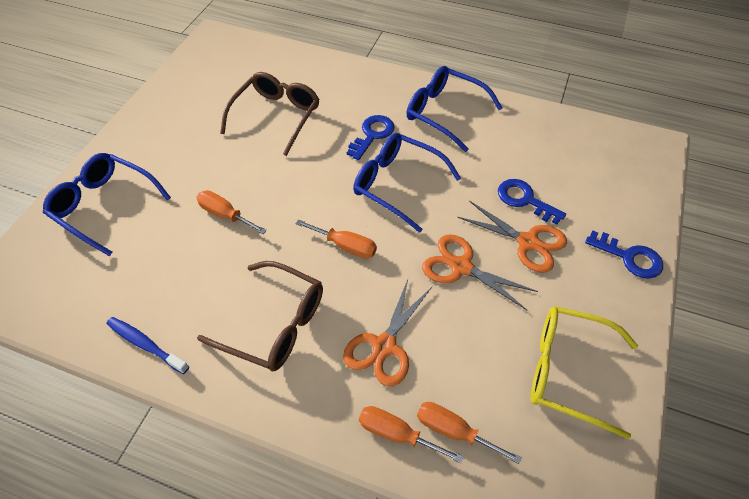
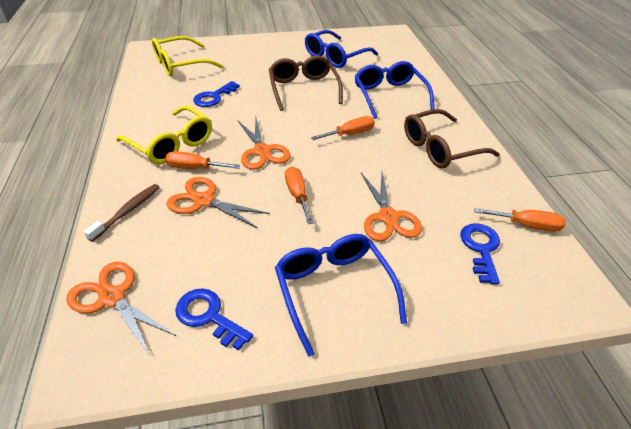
blue toothbrush: [107,317,189,374] = 1 -> none = 0
brown toothbrush: none = 0 -> [84,184,160,242] = 1
orange scissors: [343,279,432,386] [422,234,538,311] [457,201,567,273] = 3 -> [66,262,176,355] [166,177,270,228] [238,119,291,170] [361,172,422,241] = 4
yellow glasses: [531,306,638,439] = 1 -> [116,106,212,164] [152,36,223,76] = 2

